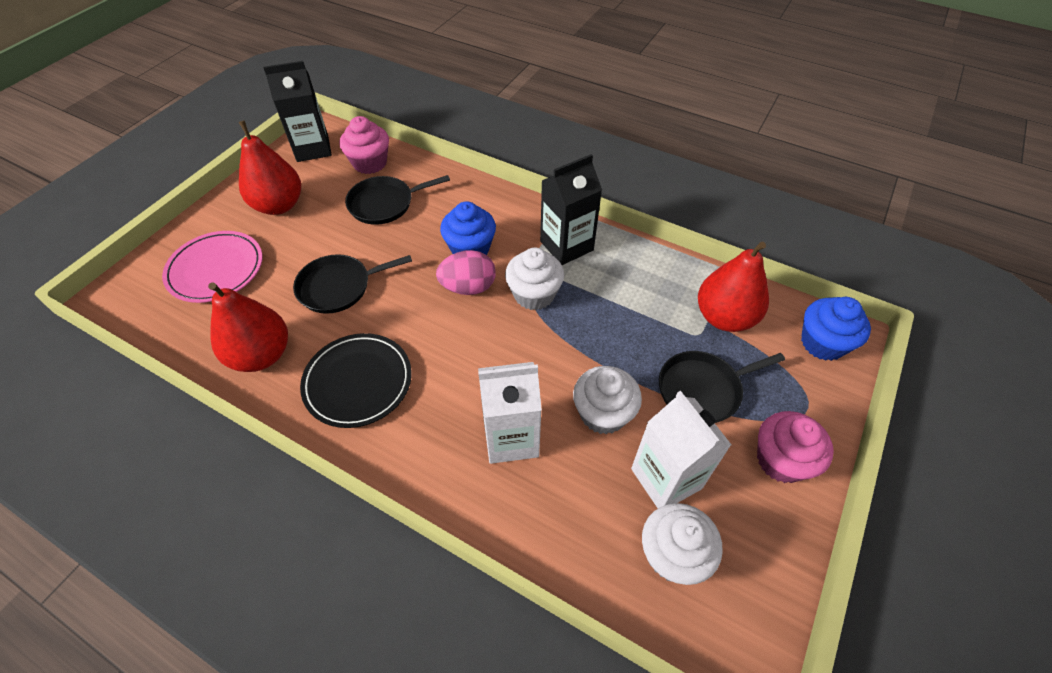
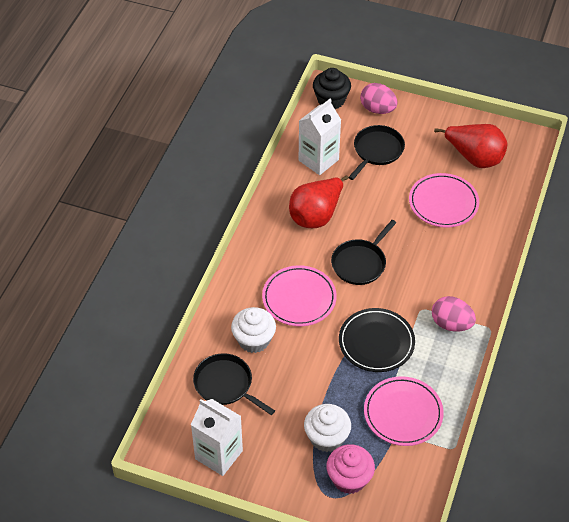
black carton: [263,61,332,162] [540,154,602,265] = 2 -> none = 0
black cupcake: none = 0 -> [313,68,351,109] = 1
blue cupcake: [440,201,496,255] [801,297,871,361] = 2 -> none = 0
pink cupcake: [339,116,389,174] [757,411,834,483] = 2 -> [326,444,375,494] = 1
pink egg: [436,250,496,295] = 1 -> [360,83,397,114] [432,296,476,332] = 2
pink plate: [162,231,263,303] = 1 -> [262,265,337,326] [364,376,444,446] [409,173,479,228] = 3
red pear: [208,282,288,372] [239,121,301,215] [698,242,769,332] = 3 -> [289,175,348,228] [434,124,507,168] = 2
white cupcake: [505,248,564,310] [573,366,642,434] [642,503,723,585] = 3 -> [231,307,276,353] [304,404,351,452] = 2

